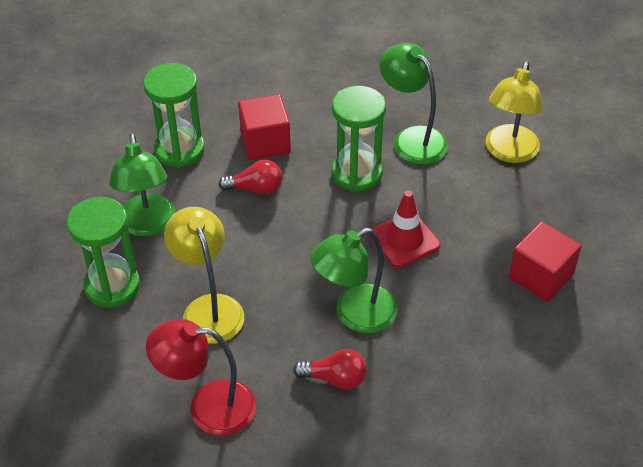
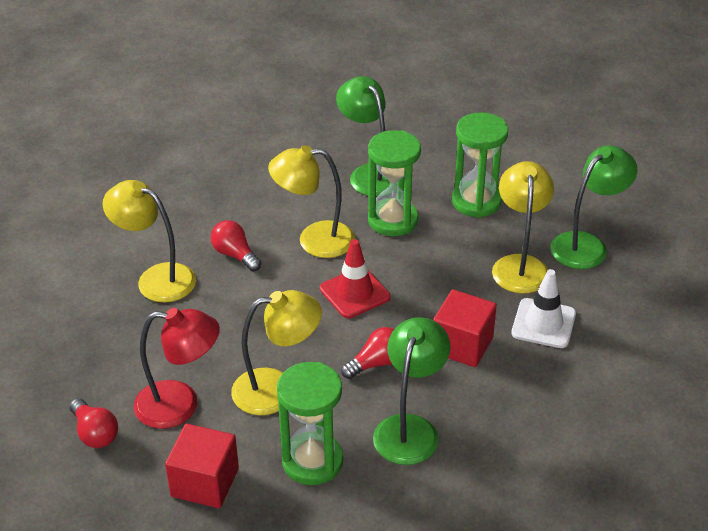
red light bulb: [218,160,282,194] [293,349,367,389] = 2 -> [70,398,118,448] [211,220,261,272] [341,327,394,379] = 3
white traffic cone: none = 0 -> [511,269,576,348] = 1
yellow lamp: [164,207,244,344] [485,61,543,163] = 2 -> [102,180,196,303] [231,290,322,415] [268,145,355,258] [492,161,554,294] = 4

